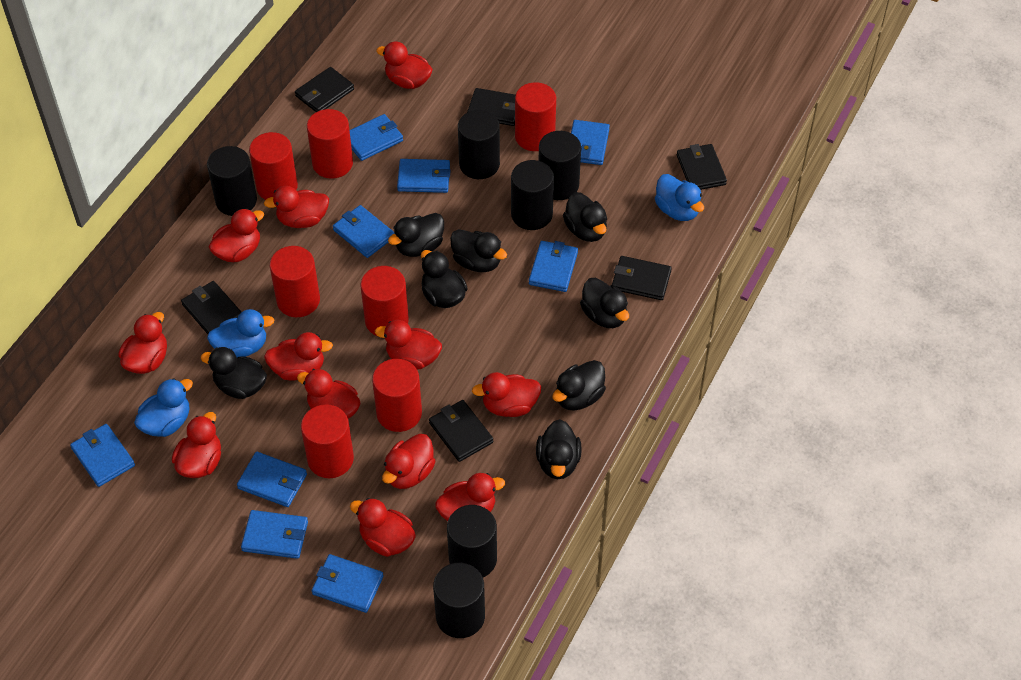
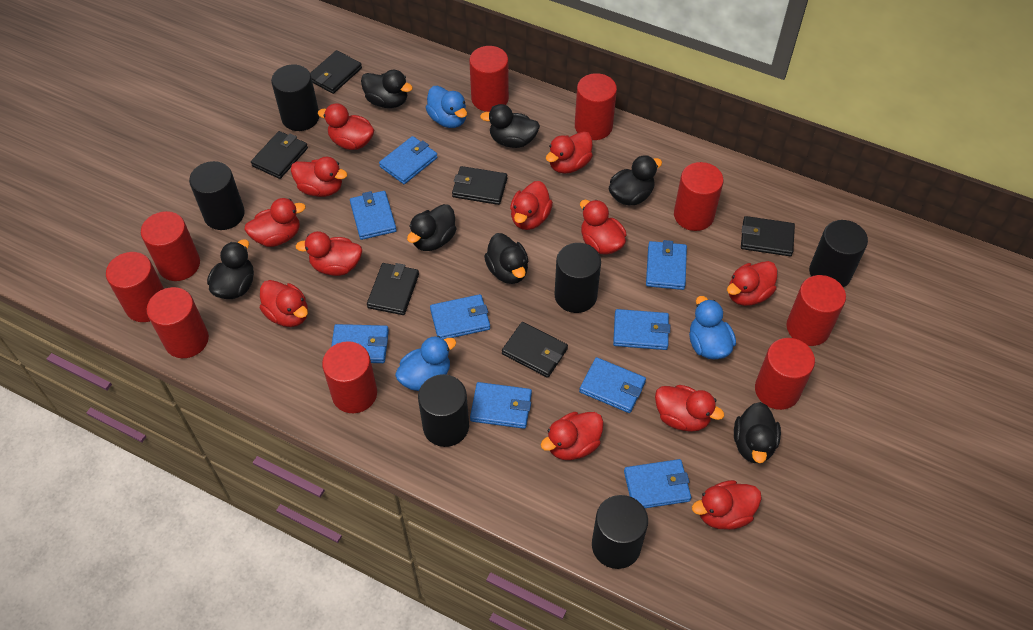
black duck: [201,347,267,399] [388,213,444,257] [421,250,468,308] [450,229,507,272] [536,419,582,479] [552,360,606,411] [563,192,607,242] [580,278,629,328] = 8 -> [207,239,254,299] [361,70,413,108] [407,204,457,251] [480,104,540,148] [484,233,528,284] [609,155,662,205] [734,402,781,463] = 7
red cylinder: [249,132,298,200] [270,246,320,317] [301,404,354,478] [307,109,353,179] [360,266,409,337] [372,359,422,432] [515,82,556,151] = 7 -> [106,252,164,322] [141,211,200,281] [147,287,209,358] [322,341,377,413] [469,46,509,112] [575,73,617,140] [674,162,724,231] [755,338,815,410] [787,275,846,346] = 9

